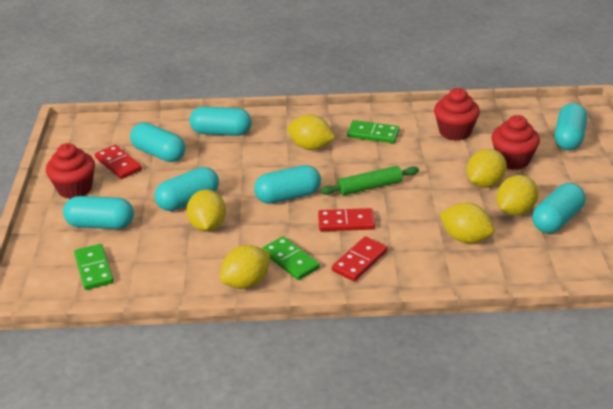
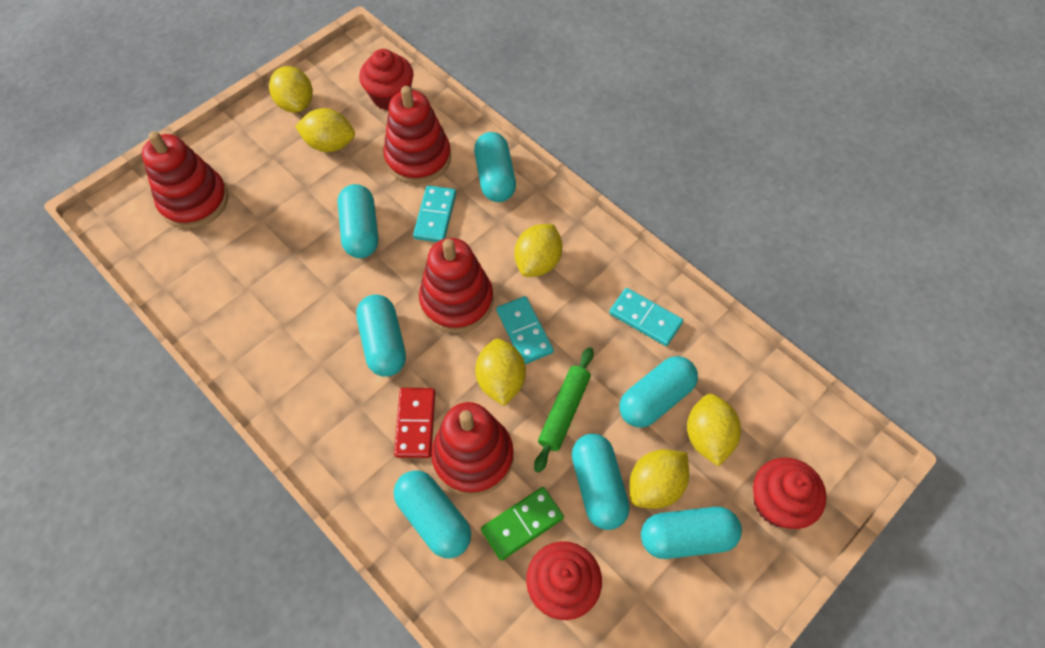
green domino: [74,244,114,290] [262,236,320,280] [347,120,400,143] = 3 -> [481,487,564,561] = 1
red domino: [95,145,142,179] [318,208,375,231] [332,236,388,281] = 3 -> [394,388,435,458] = 1
red stacking toy: none = 0 -> [142,131,228,229] [383,86,451,184] [419,238,494,333] [431,402,514,496] = 4
turquoise domino: none = 0 -> [413,185,456,242] [496,296,554,364] [609,288,683,346] = 3

